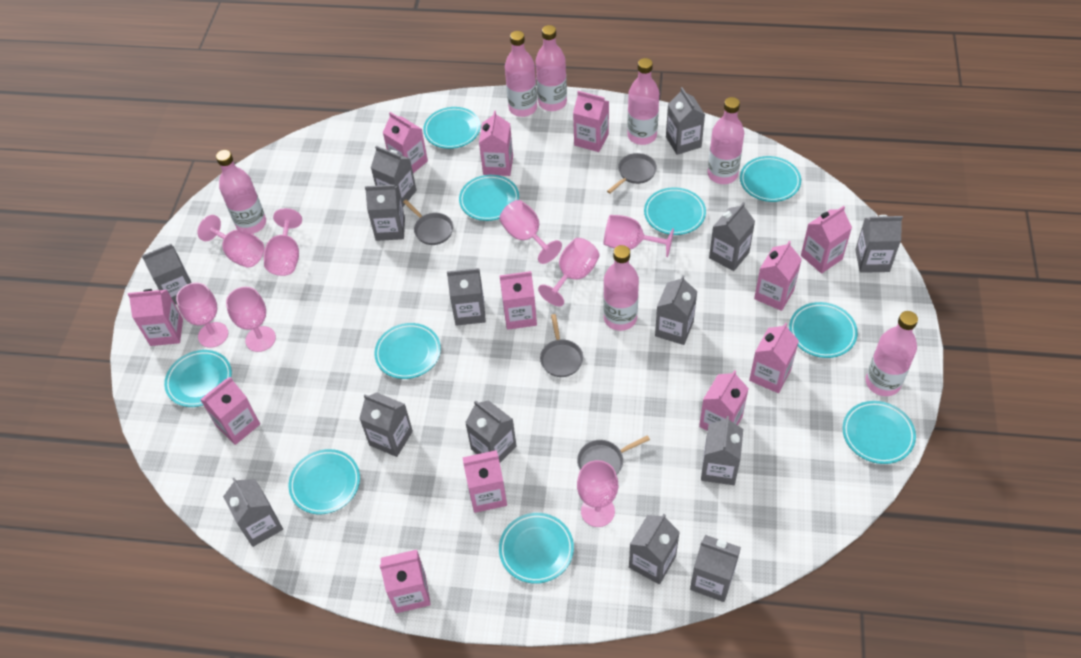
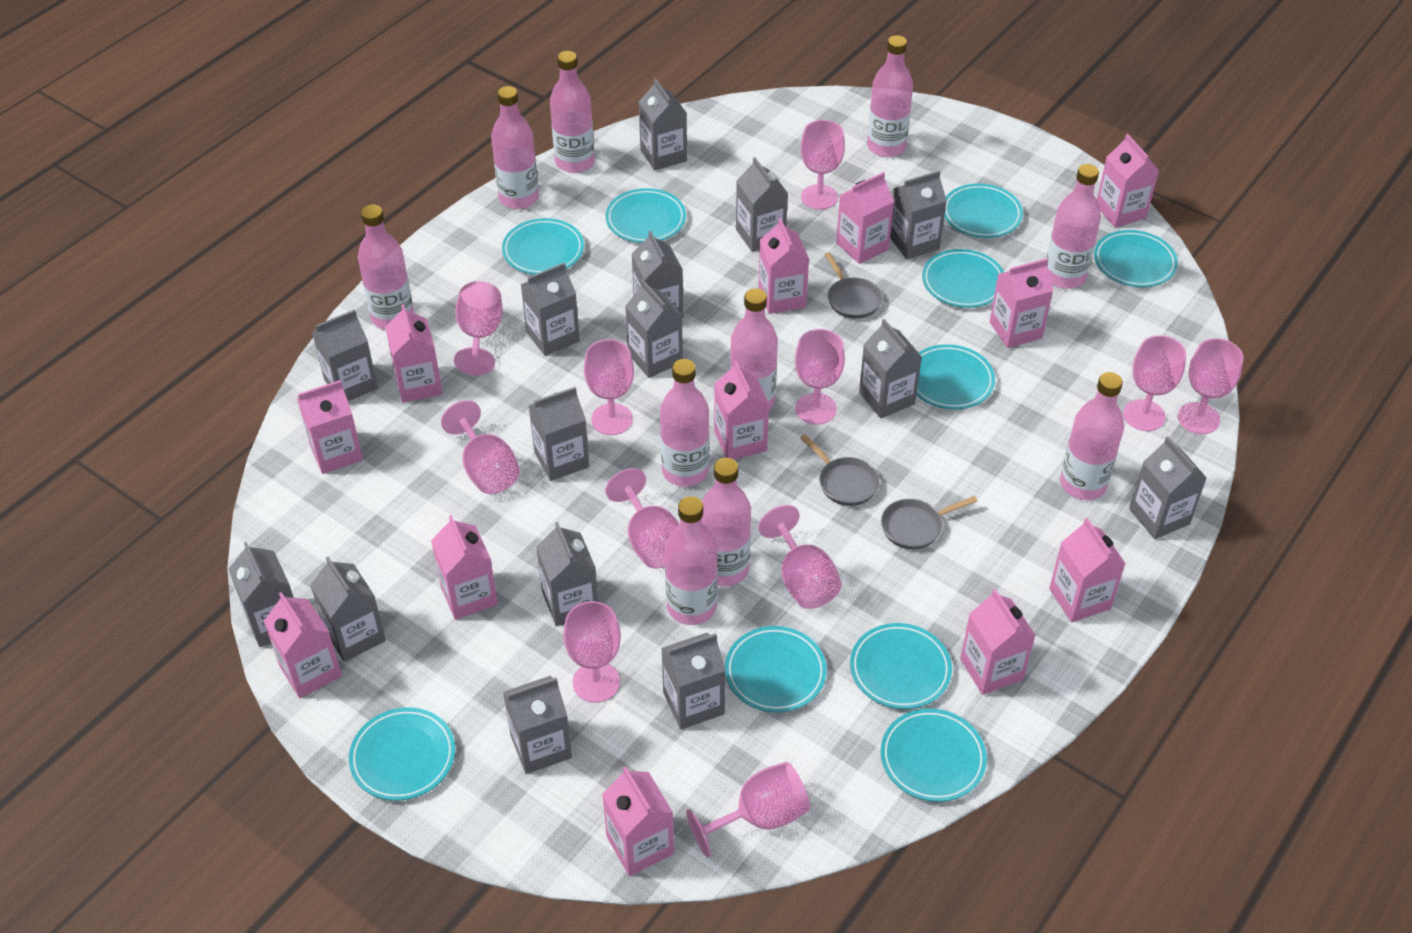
grey carton: [142,244,191,305] [223,478,283,547] [359,392,413,457] [365,185,405,241] [371,146,417,207] [447,268,486,326] [465,400,516,462] [629,514,680,584] [655,275,697,345] [666,87,705,155] [690,535,741,602] [701,416,743,485] [709,202,755,271] [855,215,903,273] = 14 -> [228,542,294,647] [310,557,386,662] [312,309,378,401] [503,676,572,774] [521,263,580,356] [528,387,589,481] [536,522,598,626] [625,280,683,378] [632,230,683,318] [639,78,687,171] [661,633,726,730] [736,157,788,252] [859,319,922,418] [890,171,947,259] [1129,436,1207,539] = 15
grey pan: [403,200,453,245] [540,314,583,377] [577,435,650,475] [607,153,657,194] = 4 -> [800,434,879,506] [824,252,882,319] [881,496,977,549] = 3
pink bottle: [216,150,266,234] [505,31,537,117] [536,25,567,111] [603,245,639,331] [627,58,659,145] [708,97,744,184] [866,311,918,396] = 7 -> [358,204,414,330] [491,86,539,209] [550,51,595,173] [660,359,709,487] [665,496,717,625] [702,458,751,586] [730,288,778,410] [867,35,913,157] [1047,164,1101,289] [1060,372,1124,500] = 10
pink goblet: [176,282,228,348] [197,215,264,268] [226,287,276,352] [264,208,302,276] [499,200,562,264] [538,238,600,306] [577,460,618,527] [604,215,674,257] = 8 -> [441,400,520,494] [454,281,503,375] [563,601,621,703] [584,339,634,435] [605,468,679,568] [686,762,810,858] [758,505,842,609] [795,329,845,425] [801,120,845,210] [1123,335,1186,431] [1178,338,1243,434] = 11

